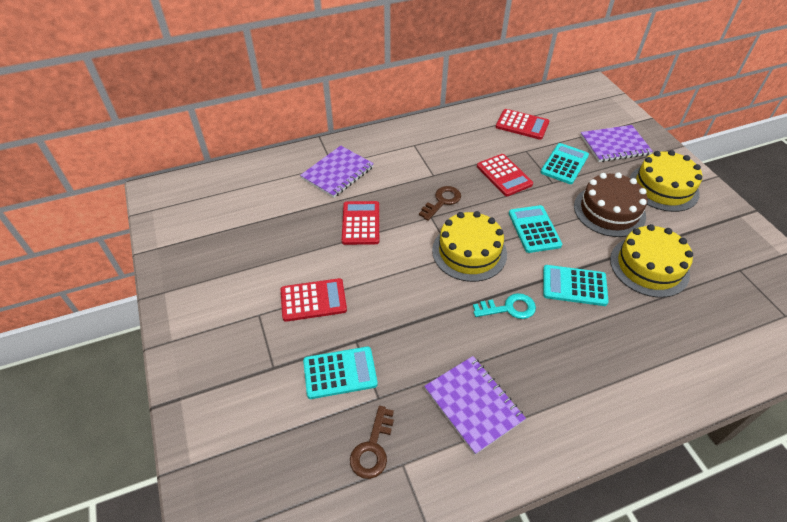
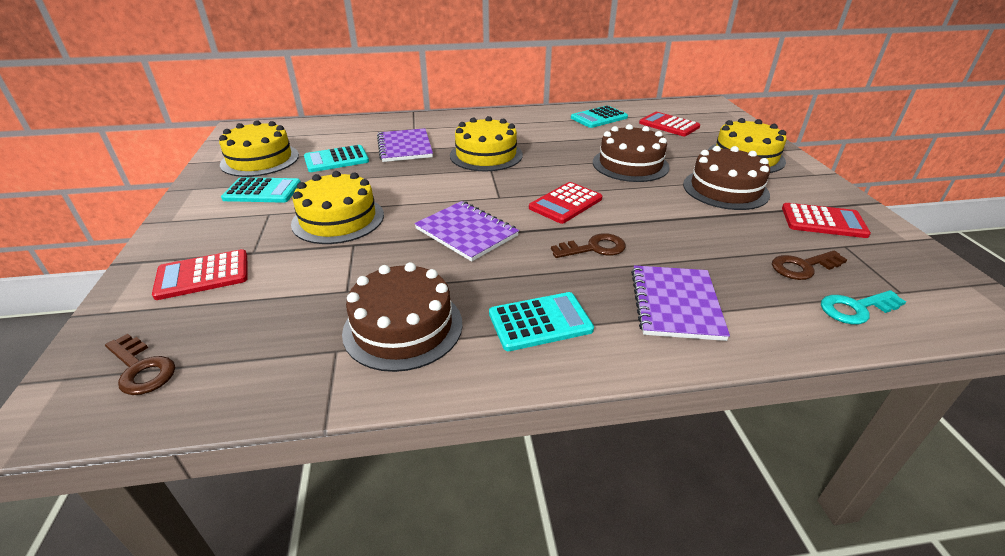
brown cake: [574,172,648,237] = 1 -> [342,262,463,372] [593,124,670,182] [683,146,770,210] = 3
brown key: [350,406,394,479] [419,186,461,221] = 2 -> [105,334,175,395] [551,233,626,258] [772,251,847,280] = 3
yellow cake: [432,211,507,282] [610,224,693,298] [629,150,702,212] = 3 -> [219,120,299,177] [291,171,384,244] [450,116,523,171] [708,118,787,173] = 4

